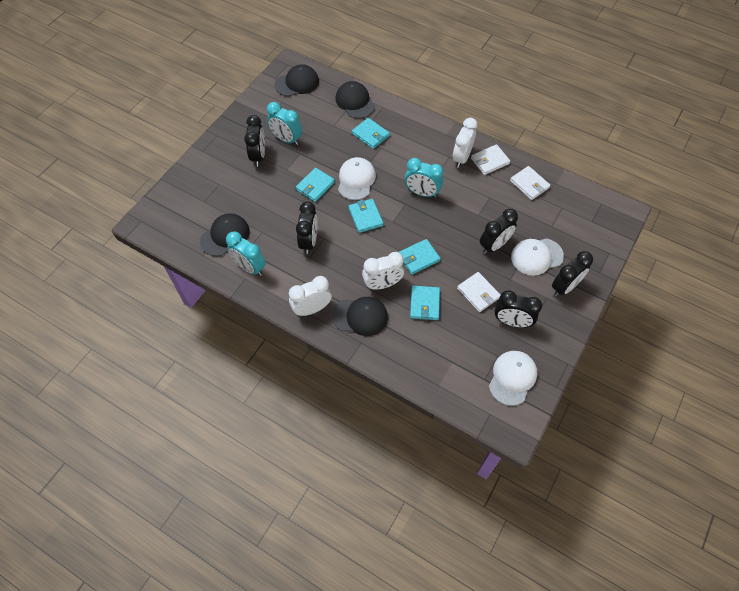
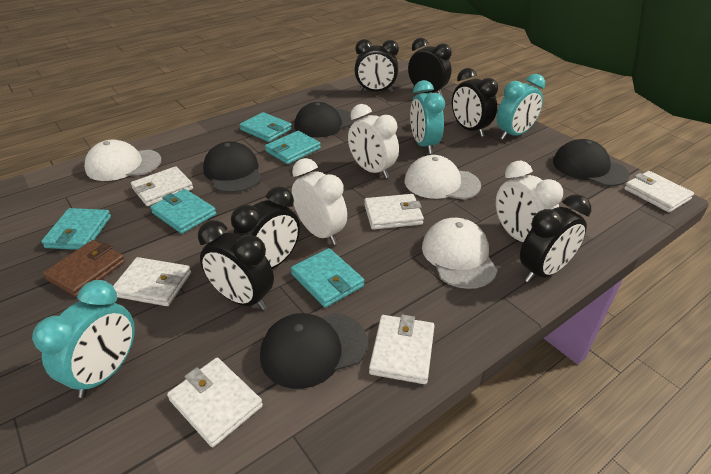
black clock: [244,115,265,167] [296,201,318,254] [480,209,518,254] [495,290,542,328] [552,251,593,297] = 5 -> [198,220,274,310] [231,186,300,269] [354,39,399,93] [408,38,452,96] [452,68,498,137] [520,194,591,282] = 6
brown wallet: none = 0 -> [43,240,125,297] = 1
white wallet: [457,272,501,312] [471,144,510,175] [510,166,550,200] = 3 -> [113,257,191,306] [131,166,193,206] [167,358,263,447] [364,194,424,230] [369,314,435,384] [624,171,694,212] = 6

